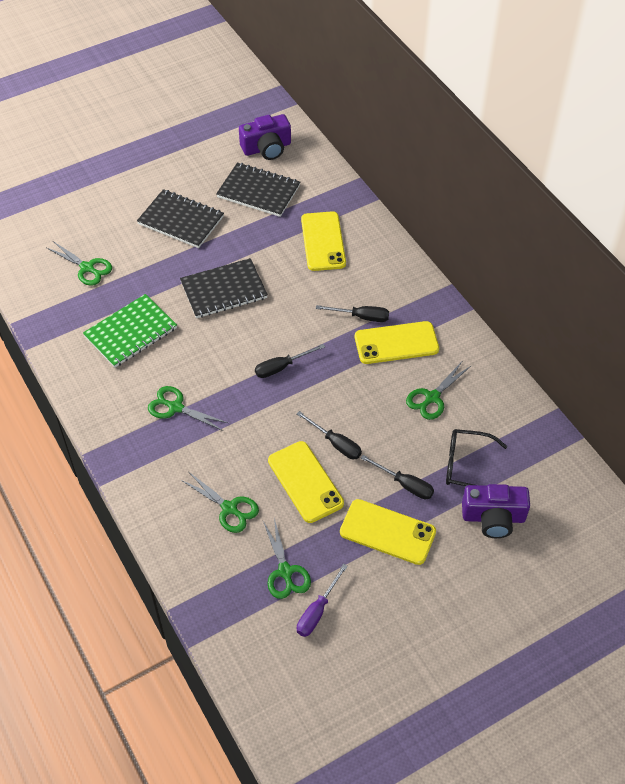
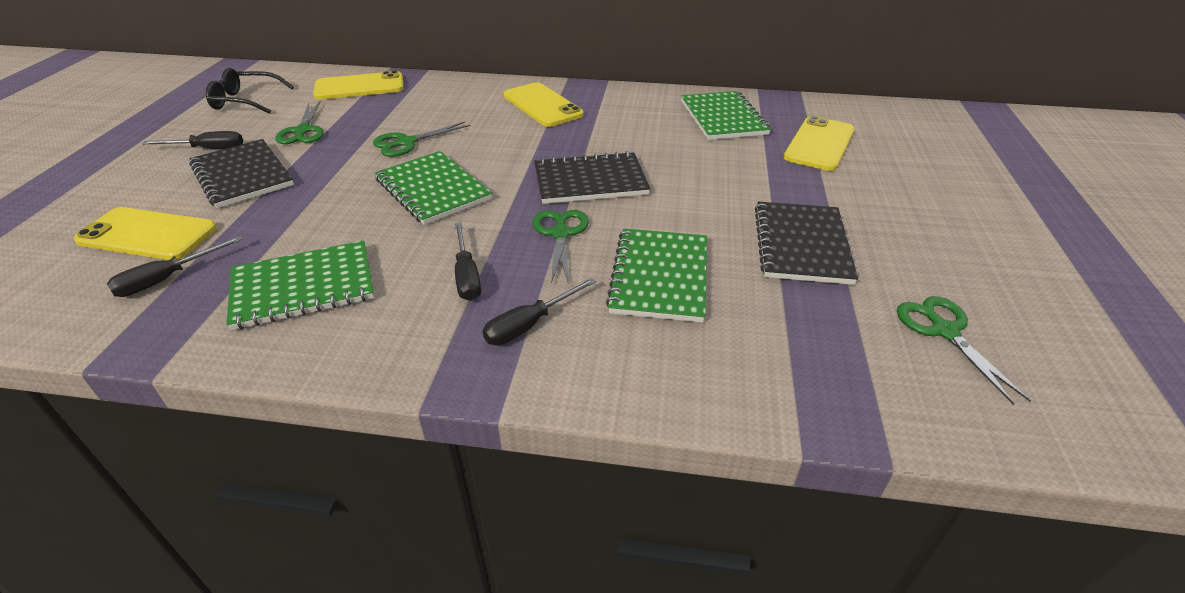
green notebook: [83,294,177,368] = 1 -> [226,240,374,330] [375,151,492,225] [606,229,707,323] [681,91,771,140] = 4
green scissors: [47,241,112,286] [148,386,228,431] [181,472,259,533] [263,518,311,599] [406,362,471,420] = 5 -> [275,101,324,144] [373,122,470,157] [532,210,589,284] [897,296,1031,405] = 4
purple camera: [239,114,291,160] [462,484,530,538] = 2 -> none = 0
purple screwdriver: [297,564,348,637] = 1 -> none = 0

